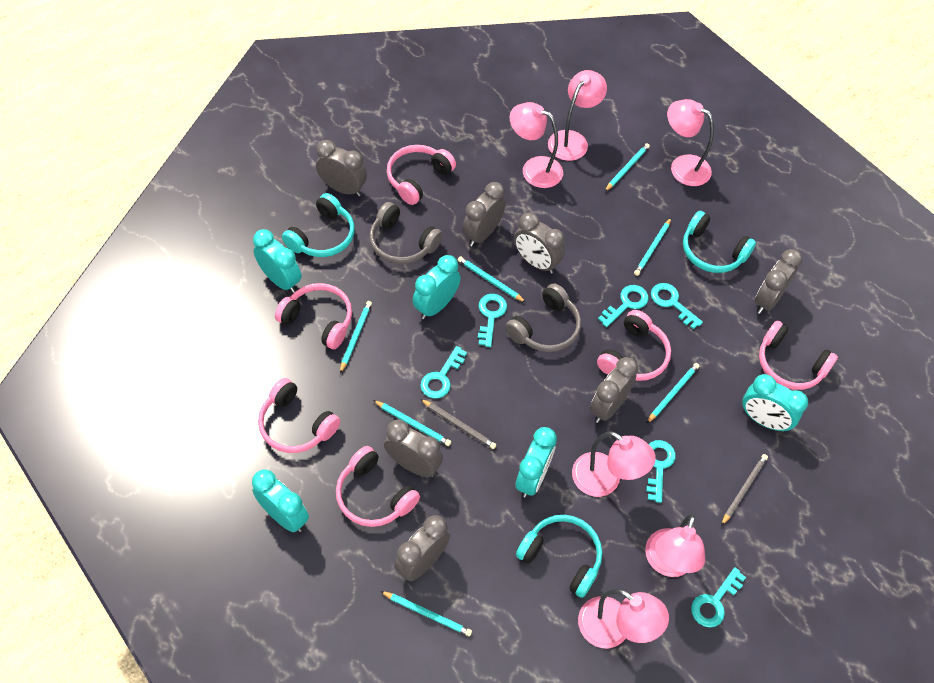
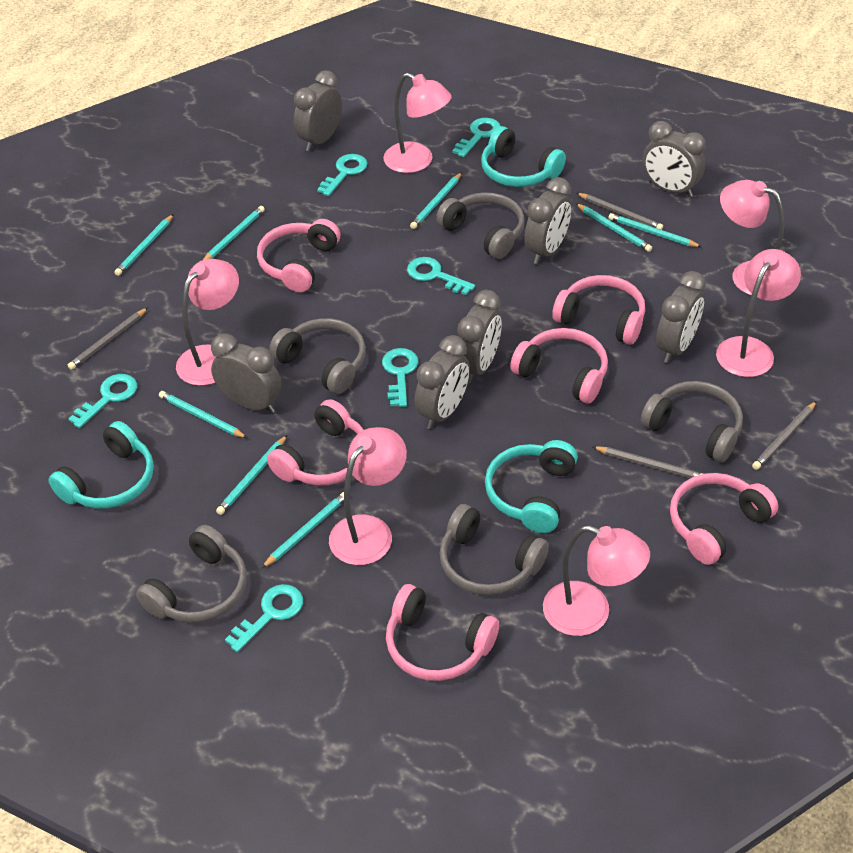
grey headphones: [370,202,443,264] [505,283,581,352] = 2 -> [136,525,247,623] [269,318,366,394] [436,192,525,259] [439,504,549,595] [641,381,743,462] = 5
grey pencil: [420,399,496,449] [721,454,768,526] = 2 -> [68,308,148,370] [577,193,663,230] [592,446,703,478] [752,401,817,470] = 4
turquoise clock: [252,469,309,532] [253,229,302,293] [412,255,461,319] [515,427,557,498] [743,374,808,432] = 5 -> none = 0
turquoise pencil: [340,301,372,373] [373,400,451,446] [380,591,472,636] [458,256,526,302] [605,143,650,191] [634,218,671,276] [646,363,699,424] = 7 -> [114,214,174,276] [159,391,247,438] [203,206,265,260] [216,435,287,515] [262,492,344,568] [410,172,462,229] [575,203,652,252] [608,213,701,247] = 8

